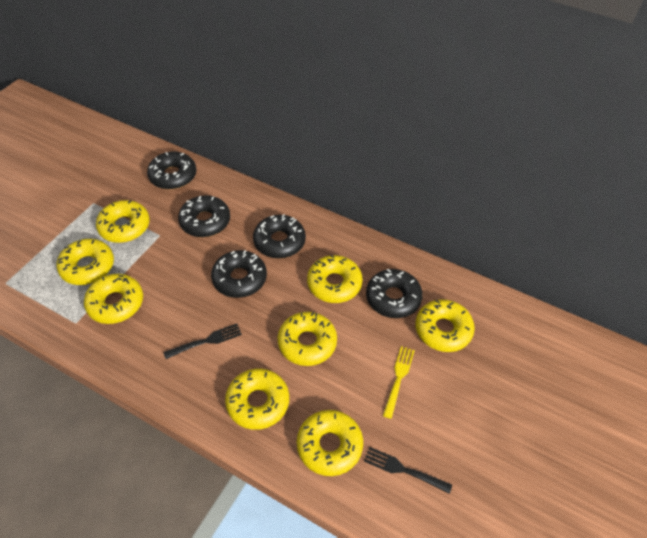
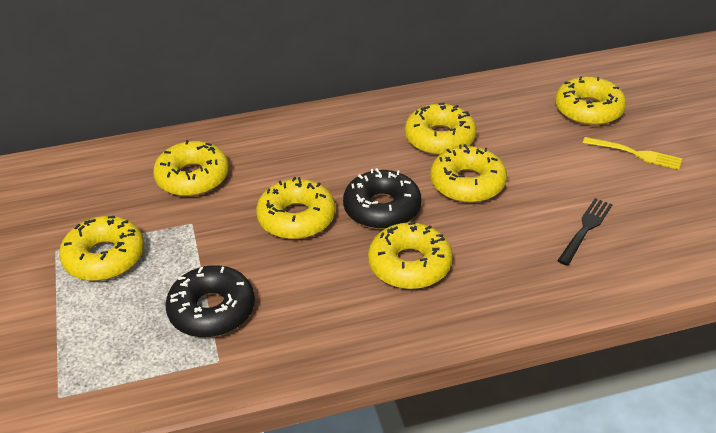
black donut: [147,152,197,190] [178,195,230,237] [211,250,267,298] [253,214,306,259] [366,269,423,318] = 5 -> [165,265,255,338] [343,168,422,229] = 2
black fork: [163,324,242,359] [364,447,452,494] = 2 -> [557,198,613,266] = 1
yellow donut: [57,239,114,285] [84,274,143,324] [96,200,150,243] [225,369,289,430] [278,312,337,366] [297,410,363,476] [307,255,363,303] [415,299,475,352] = 8 -> [59,216,144,281] [153,140,229,196] [256,177,335,239] [368,222,453,289] [405,103,477,155] [430,144,507,203] [555,76,626,126] = 7

